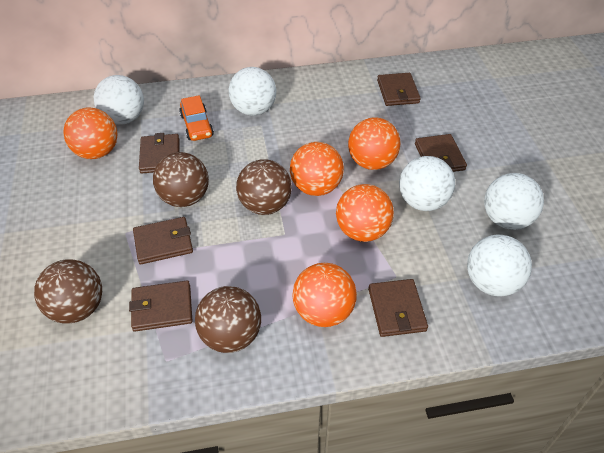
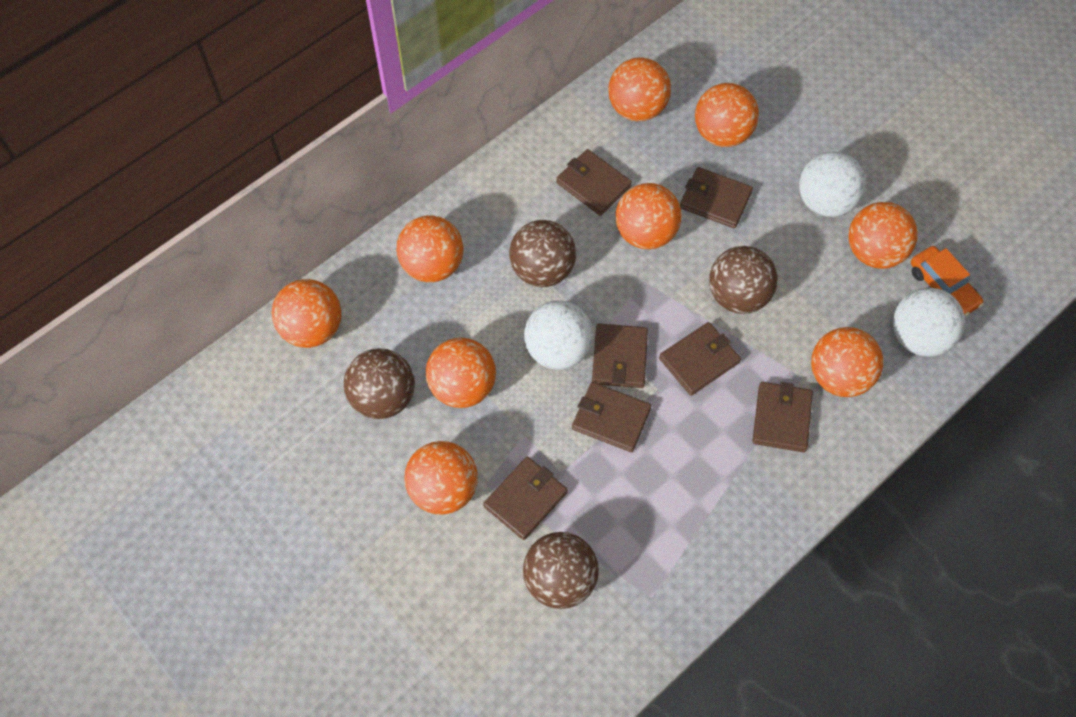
brown wallet: [129,281,192,332] [133,217,193,265] [139,133,179,174] [368,279,428,337] [377,73,421,106] [415,134,467,172] = 6 -> [483,456,568,540] [556,149,632,216] [572,382,651,452] [592,324,648,388] [659,322,741,396] [680,167,753,228] [752,382,813,452] = 7
orange ball: [63,107,118,159] [290,142,344,196] [292,263,357,327] [336,184,394,242] [348,117,401,170] = 5 -> [271,279,342,348] [397,215,463,282] [404,441,478,515] [426,338,496,408] [608,57,671,121] [616,183,681,249] [695,83,759,147] [811,327,883,397] [848,202,918,269] = 9
white ball: [94,75,144,124] [229,67,276,116] [399,156,455,211] [467,235,532,296] [484,173,544,230] = 5 -> [524,301,593,370] [799,152,866,217] [893,288,965,357] = 3

